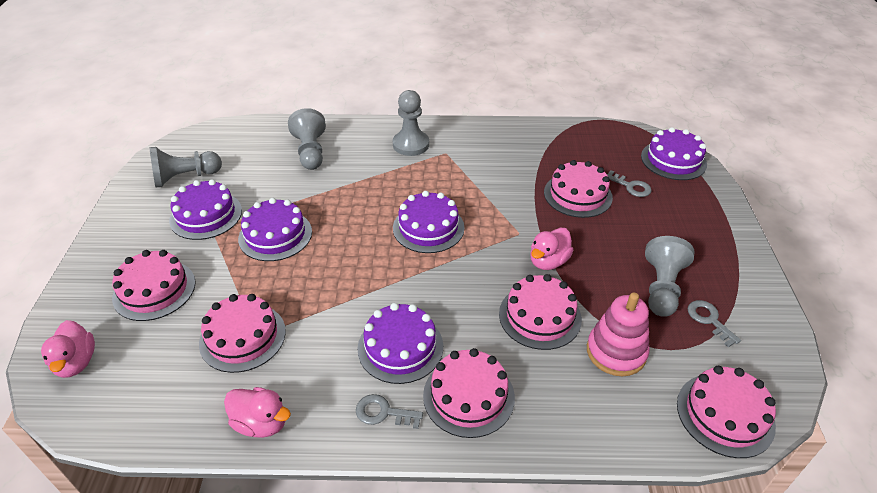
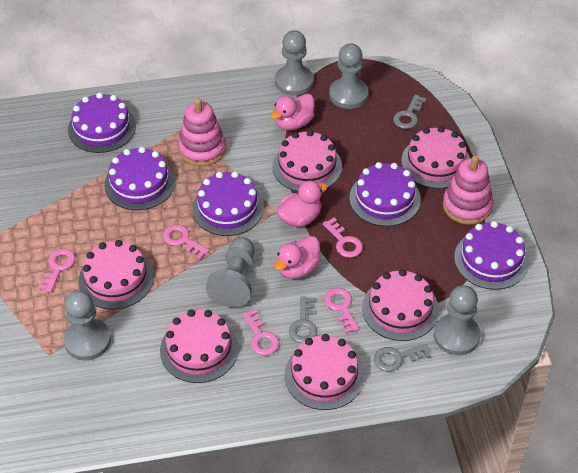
grey pawn: [149,147,222,187] [288,108,326,170] [393,90,429,156] [645,236,694,317] = 4 -> [64,291,111,360] [206,237,255,308] [275,30,314,96] [329,43,368,109] [434,285,481,355] = 5
pink key: none = 0 -> [38,249,75,292] [163,225,210,260] [242,309,279,355] [323,218,363,258] [324,288,359,334] = 5
pink stacking toy: [587,293,650,376] = 1 -> [178,98,226,166] [443,156,493,225] = 2

